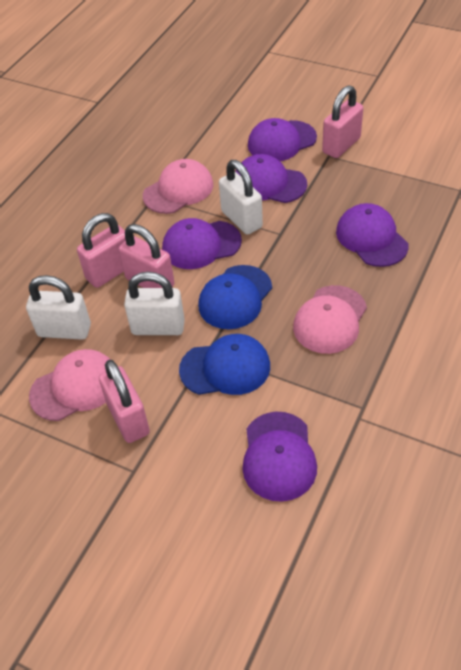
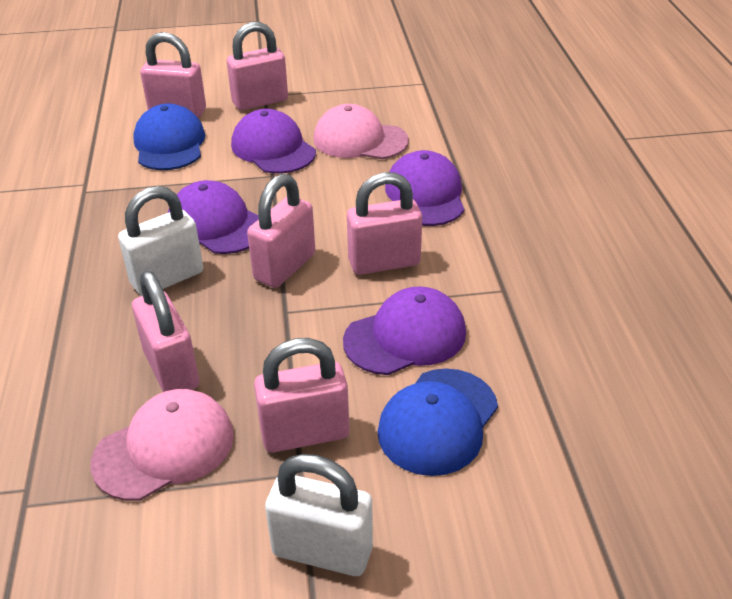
pink cap: [29,349,111,421] [143,159,213,214] [293,285,367,354] = 3 -> [90,389,234,501] [314,104,409,159] = 2
pink padlock: [77,213,126,288] [99,360,150,443] [119,224,175,288] [322,85,363,158] = 4 -> [132,271,200,392] [140,32,206,118] [227,22,288,110] [247,174,315,288] [254,338,349,453] [347,172,422,275] = 6
purple cap: [162,218,242,269] [235,154,307,203] [242,412,317,502] [248,118,317,161] [336,203,408,267] = 5 -> [168,180,259,254] [231,109,316,174] [343,286,466,375] [385,150,464,226] = 4
white padlock: [26,275,91,340] [124,272,185,335] [219,160,263,235] = 3 -> [118,186,203,296] [265,454,373,576] = 2

